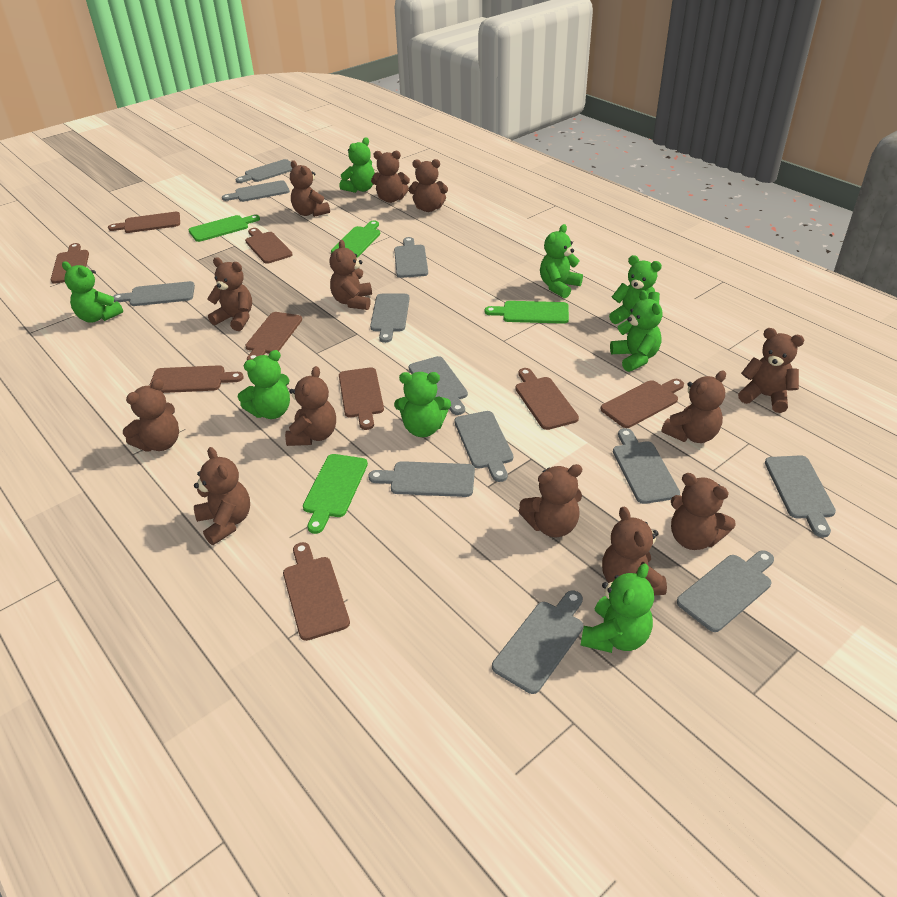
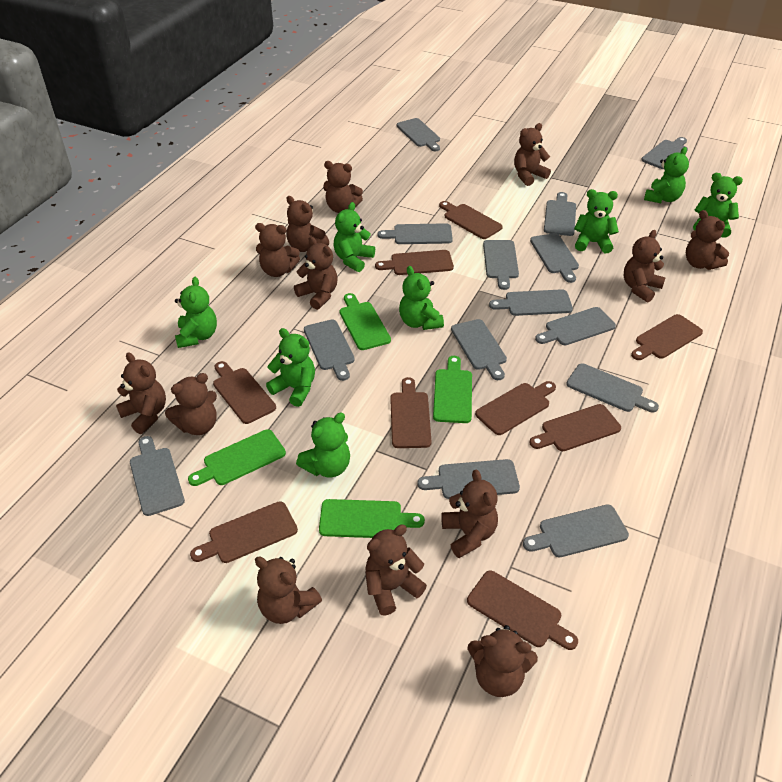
grey cutting board: [113,281,195,306] [222,180,290,202] [235,159,293,183] [368,461,475,497] [370,294,410,343] [394,237,428,278] [409,356,468,415] [454,411,513,482] [492,591,583,694] [613,428,680,504] [677,550,774,632] [765,455,836,537] = 12 -> [130,436,185,516] [304,320,355,381] [377,223,453,244] [397,118,440,151] [417,459,520,499] [451,319,507,380] [483,240,519,290] [489,289,573,316] [523,505,629,557] [530,233,579,283] [535,307,616,345] [544,192,576,236] [566,363,659,412] [641,137,688,169] = 14

